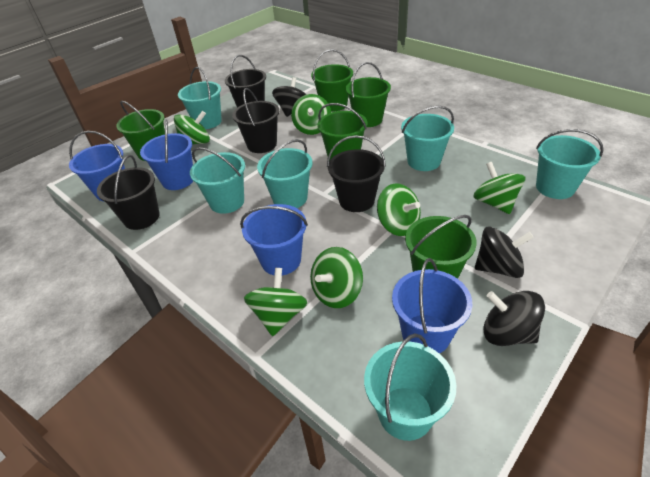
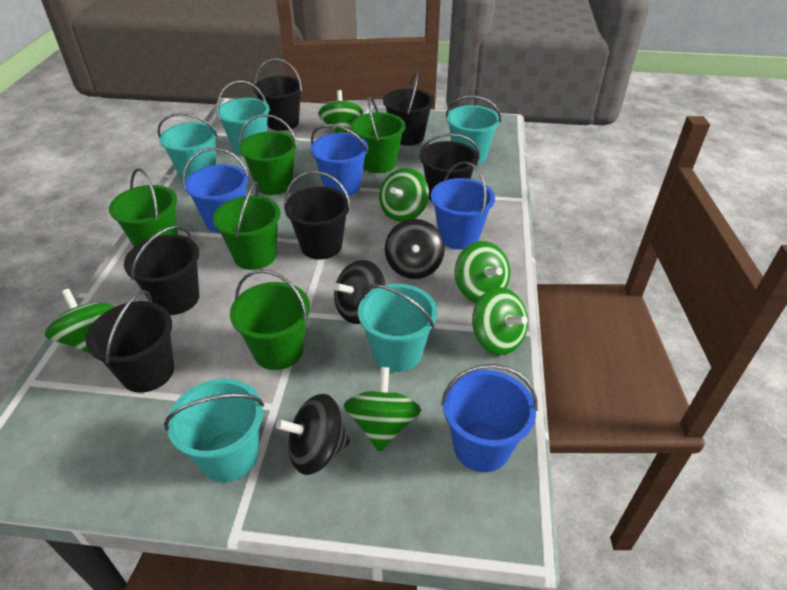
black bucket: [97,155,160,230] [225,55,266,108] [232,88,279,153] [327,135,386,212] = 4 -> [86,290,174,393] [124,225,199,315] [253,59,303,131] [284,171,351,259] [383,72,434,146] [419,133,480,202] = 6
turquoise bucket: [178,67,222,129] [190,147,245,214] [257,139,313,208] [364,333,456,441] [401,106,454,171] [536,129,603,199] = 6 -> [158,113,218,181] [164,378,264,482] [216,80,270,156] [358,284,437,372] [446,95,501,164] = 5

